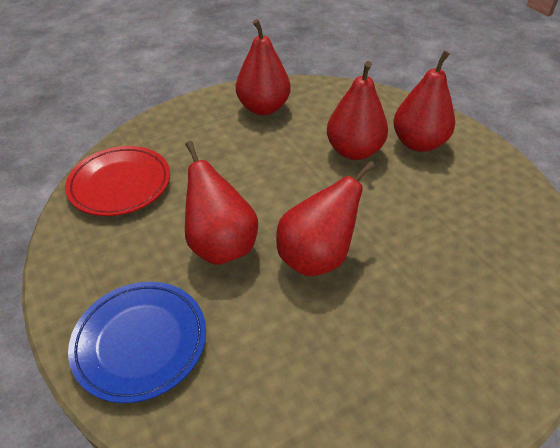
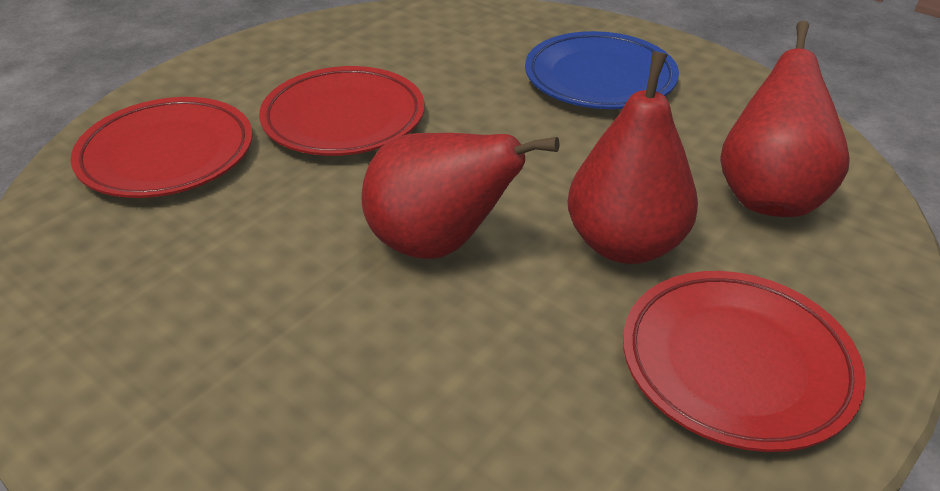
red pear: [185,141,258,265] [236,19,291,115] [276,161,375,276] [327,61,388,160] [393,50,455,152] = 5 -> [362,133,560,259] [568,51,698,264] [720,21,850,217] = 3
red plate: [65,146,170,216] = 1 -> [70,97,253,198] [259,66,425,156] [623,271,866,452] = 3

